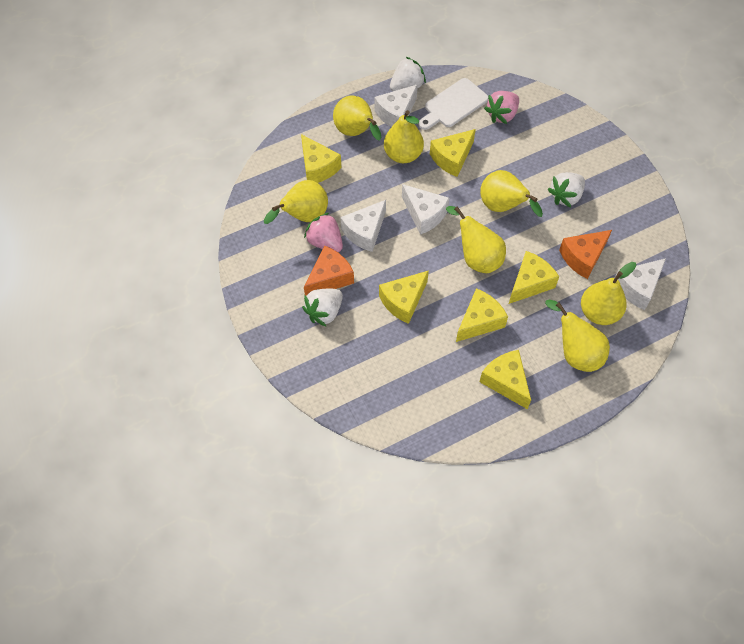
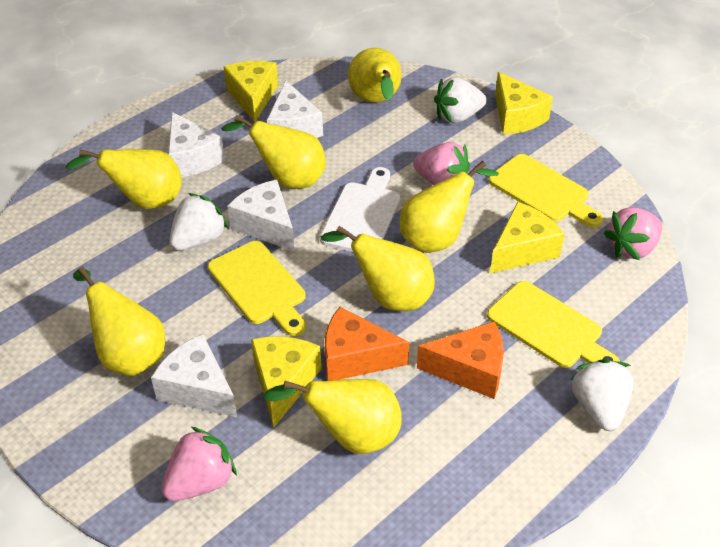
pink strawberry: [304,212,343,252] [484,91,519,124] = 2 -> [162,427,237,501] [413,142,470,185] [604,207,662,260] = 3
yellow cheese: [301,134,341,183] [379,270,429,324] [430,129,476,177] [456,288,508,342] [479,350,531,409] [509,251,559,304] = 6 -> [224,61,278,122] [251,336,322,428] [490,202,565,273] [495,72,553,135] = 4
yellow cutting board: none = 0 -> [208,241,306,336] [487,281,620,368] [488,154,603,227] = 3

